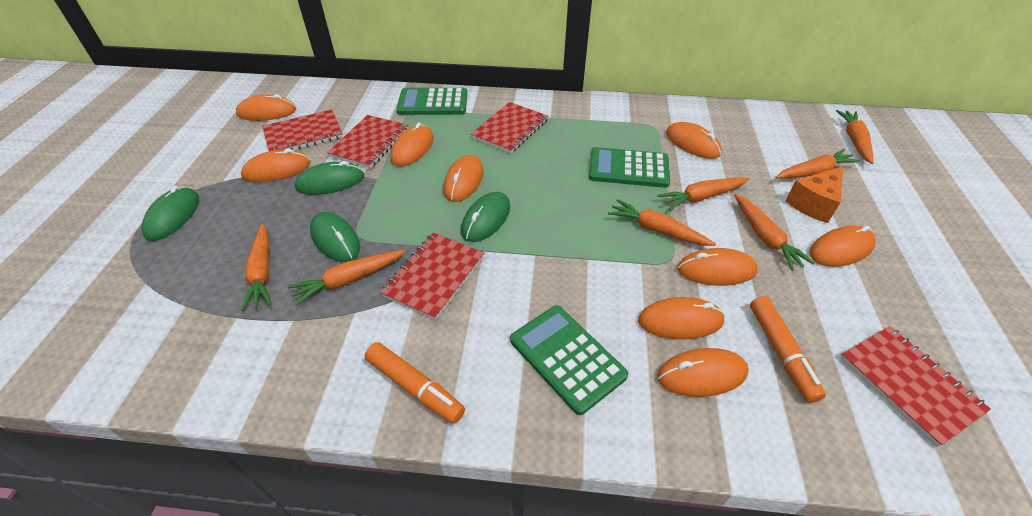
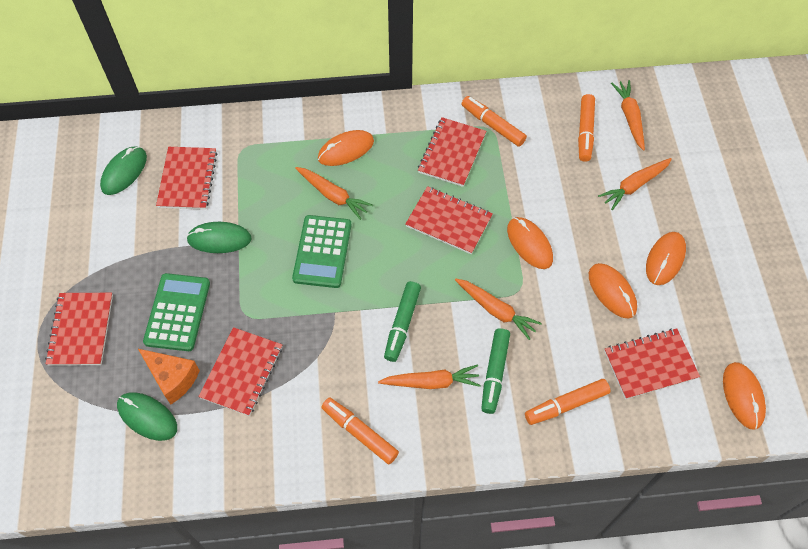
green calculator: [396,88,467,115] [510,305,628,415] [589,147,670,188] = 3 -> [143,273,210,351] [292,215,352,288] = 2
green marker: none = 0 -> [384,281,421,362] [481,328,510,414] = 2
green mouse: [142,186,199,241] [295,161,364,195] [310,212,360,262] [461,192,510,242] = 4 -> [100,146,147,195] [117,392,177,441] [186,222,252,253] = 3
orange carrot: [241,223,271,311] [288,250,406,306] [608,199,716,246] [657,178,749,210] [734,194,814,271] [775,149,860,179] [836,110,874,164] = 7 -> [295,167,373,220] [378,364,481,389] [455,279,542,340] [598,158,672,210] [611,80,645,151] = 5
orange marker: [365,342,465,424] [750,296,826,403] = 2 -> [321,397,399,464] [462,96,527,147] [525,379,610,425] [578,94,595,162] = 4
orange mouse: [236,94,296,121] [241,149,310,182] [390,123,434,167] [443,155,483,202] [638,297,725,339] [657,348,749,397] [666,122,722,159] [677,248,758,286] [809,226,876,267] = 9 -> [318,130,374,166] [507,217,553,269] [589,263,637,318] [646,232,686,285] [723,362,766,430] = 5
red notebook: [262,110,343,151] [327,115,408,168] [380,233,484,320] [471,102,548,153] [840,326,991,447] = 5 -> [45,293,113,366] [156,147,217,210] [198,327,282,416] [406,186,493,254] [418,117,486,187] [604,328,700,399] = 6

